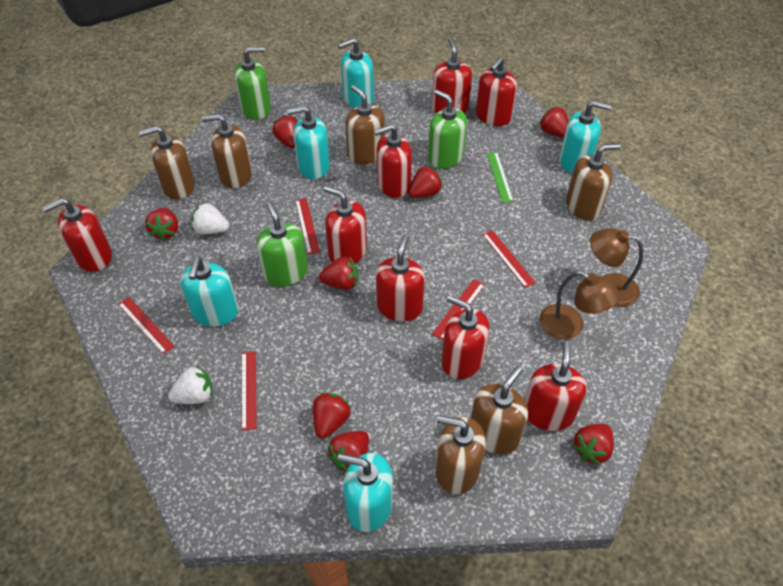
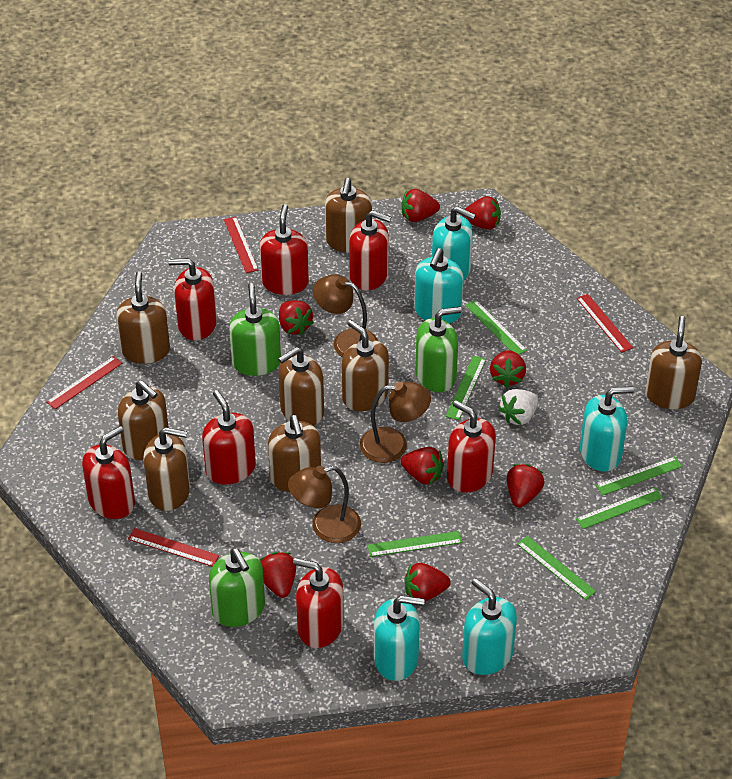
brown lamp: [539,271,619,340] [590,228,643,307] = 2 -> [288,466,361,543] [313,274,378,357] [360,381,431,463] = 3
brown soap dispenser: [139,126,195,199] [202,114,252,188] [345,85,385,164] [435,415,486,494] [471,366,528,454] [566,143,621,220] = 6 -> [116,271,170,364] [118,380,169,460] [143,427,190,511] [268,415,321,492] [278,347,324,426] [325,178,372,253] [342,320,389,411] [645,316,702,409] = 8
green ruler: [486,152,514,203] = 1 -> [367,531,462,557] [446,355,486,420] [465,300,527,355] [517,536,596,600] [576,487,663,529] [596,456,682,495] = 6
red ruler: [118,297,175,355] [242,351,257,431] [295,198,320,255] [432,279,485,340] [482,230,535,288] = 5 -> [46,356,122,409] [128,528,219,566] [224,216,258,273] [577,294,633,353] = 4
red soap dispenser: [42,198,112,272] [324,186,367,264] [374,124,412,198] [376,234,425,321] [432,39,472,113] [441,295,489,379] [476,57,517,126] [525,341,587,431] = 8 -> [82,426,135,519] [168,258,217,340] [202,390,256,485] [260,204,309,295] [293,558,344,648] [349,210,391,291] [447,400,496,493] = 7
white strawberry: [168,365,213,404] [191,202,229,234] = 2 -> [499,389,538,425] = 1

